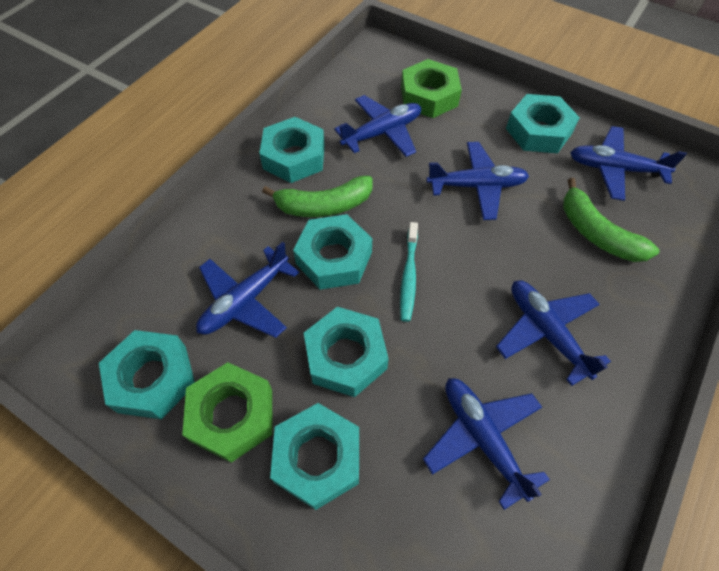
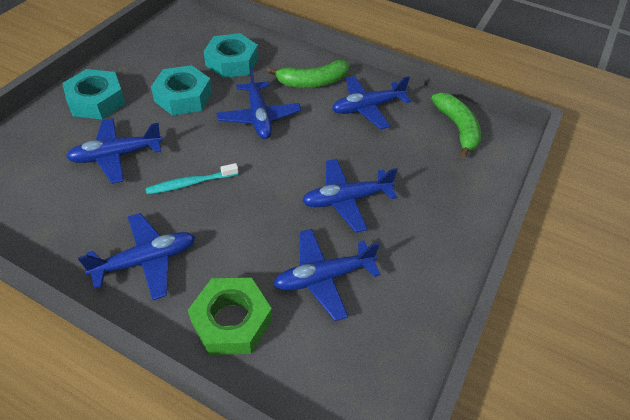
green nut: [182,362,273,463] [401,59,462,118] = 2 -> [188,278,272,355] = 1
turquoise nut: [99,330,195,419] [259,117,325,183] [270,403,359,510] [293,214,372,290] [304,307,389,397] [506,94,580,153] = 6 -> [62,69,125,119] [151,65,212,116] [204,33,258,78] = 3

